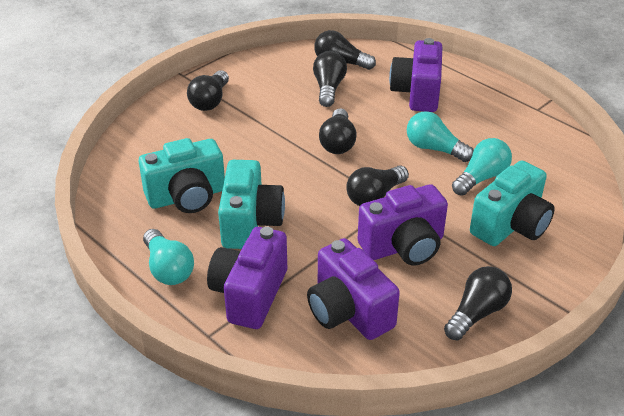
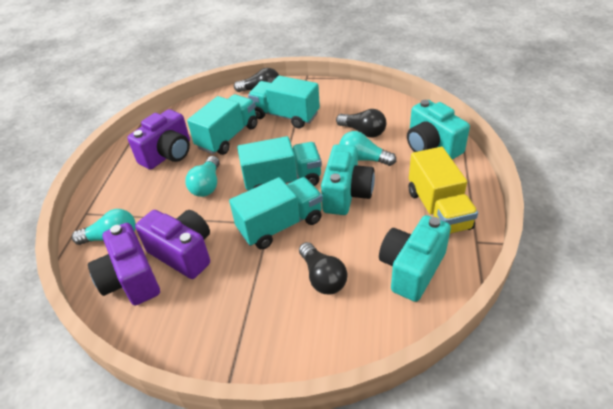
black light bulb: [187,70,229,111] [313,51,347,107] [314,30,376,70] [319,108,357,154] [346,165,409,206] [444,266,512,340] = 6 -> [234,68,279,92] [299,242,347,294] [336,109,386,138] = 3
purple camera: [207,227,287,329] [307,238,400,340] [358,184,448,266] [389,38,443,112] = 4 -> [88,223,160,305] [127,109,190,170] [135,210,210,279] = 3
turquoise truck: none = 0 -> [187,94,258,155] [229,177,323,249] [237,136,322,191] [248,76,320,128] = 4
yellow truck: none = 0 -> [409,147,478,234] = 1

